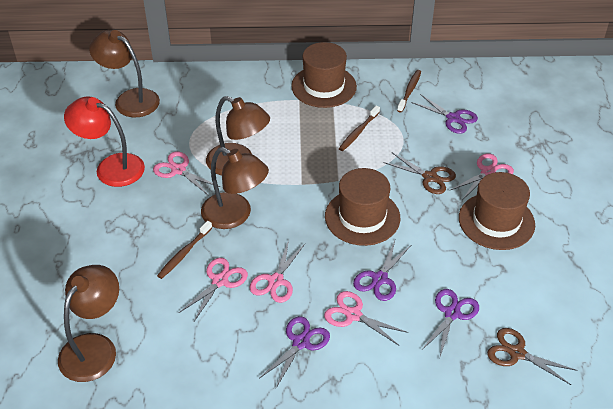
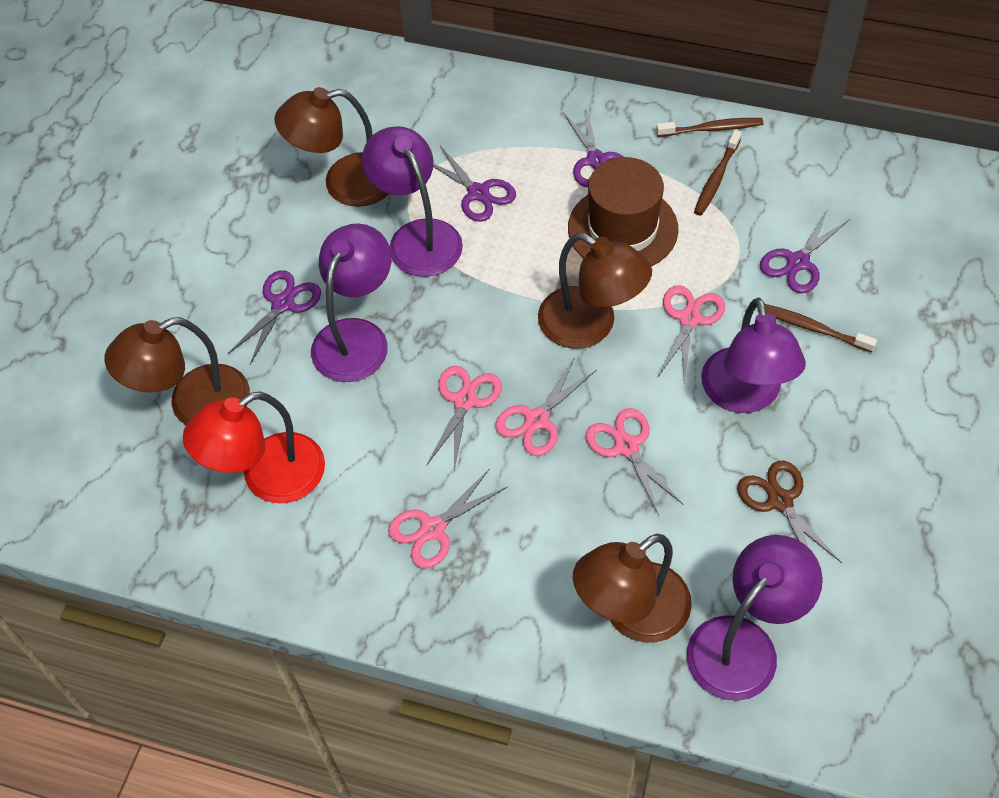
brown hat: [291,42,357,108] [325,168,400,246] [459,172,535,250] = 3 -> [568,157,678,267] = 1
brown scissors: [383,153,456,194] [487,328,577,385] = 2 -> [737,461,842,563] = 1
purple lamp: none = 0 -> [311,223,392,382] [362,126,463,277] [687,535,823,701] [701,298,806,413] = 4

